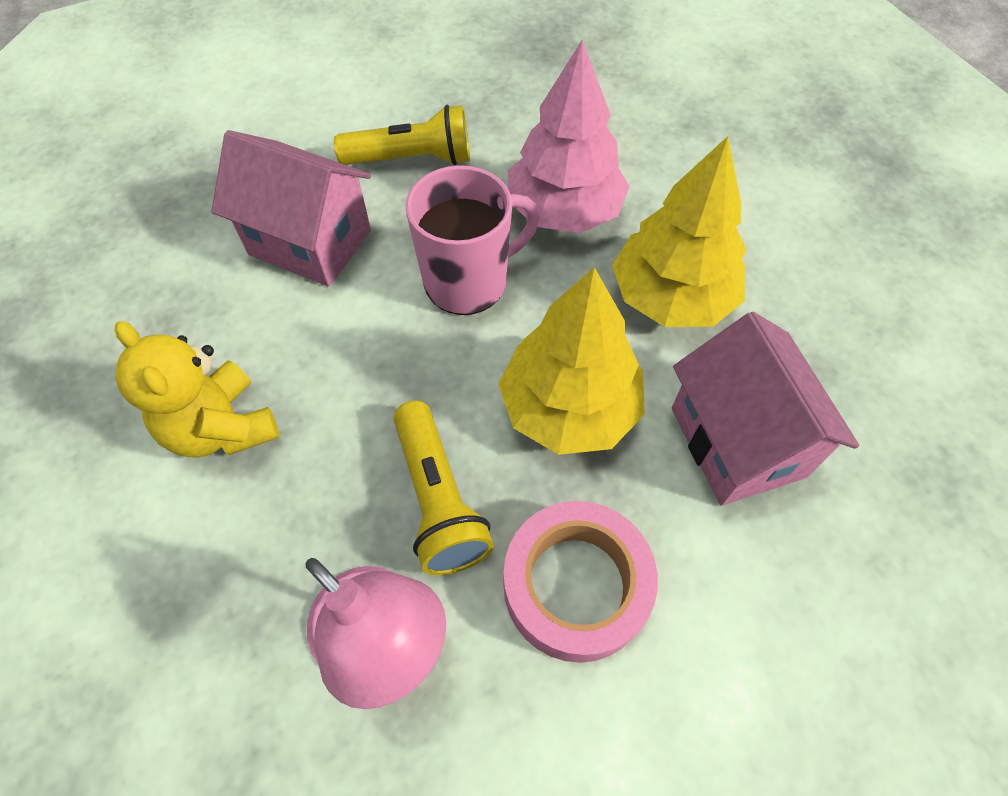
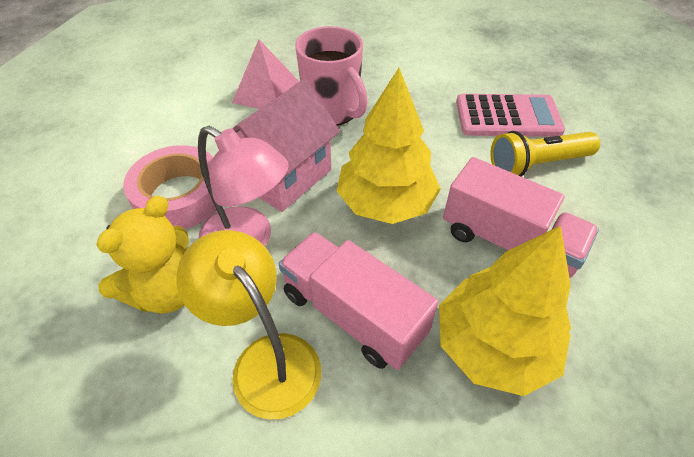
pink calculator: none = 0 -> [456,94,565,137] = 1
pink house: [212,130,371,287] [672,312,859,506] = 2 -> [232,79,340,212] = 1
pink pyramid: none = 0 -> [232,39,299,109] = 1
pink tree: [508,40,630,233] = 1 -> none = 0
pink truck: none = 0 -> [279,232,439,370] [443,157,599,278] = 2
yellow flashlight: [334,105,470,165] [394,401,494,575] = 2 -> [490,131,600,177] = 1
yellow lamp: none = 0 -> [177,230,321,420] = 1

